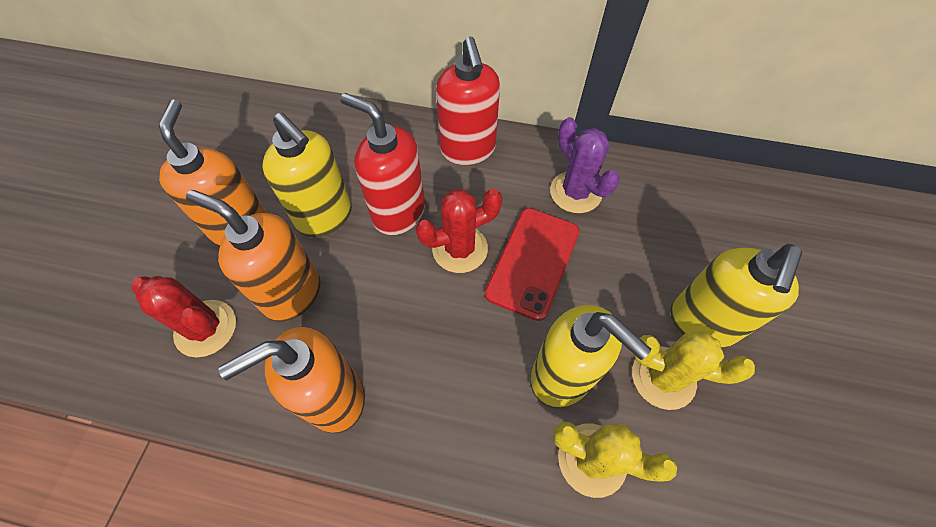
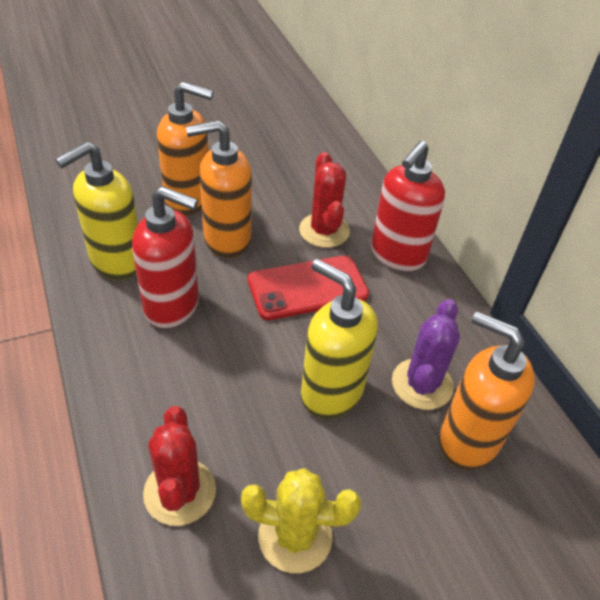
yellow cactus: [553,422,677,498] [632,331,755,410] = 2 -> [241,468,361,573] = 1
yellow soap dispenser: [262,113,352,238] [530,305,651,408] [670,244,802,349] = 3 -> [55,142,138,280] [301,259,378,419] = 2

